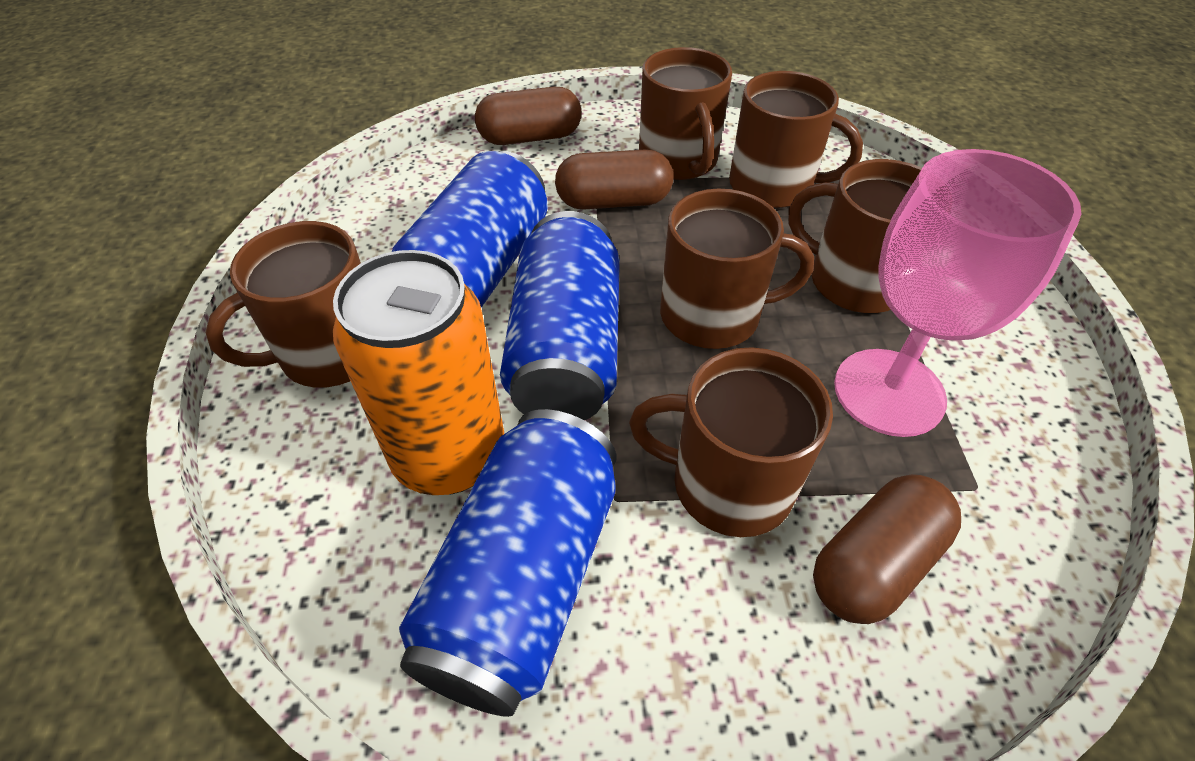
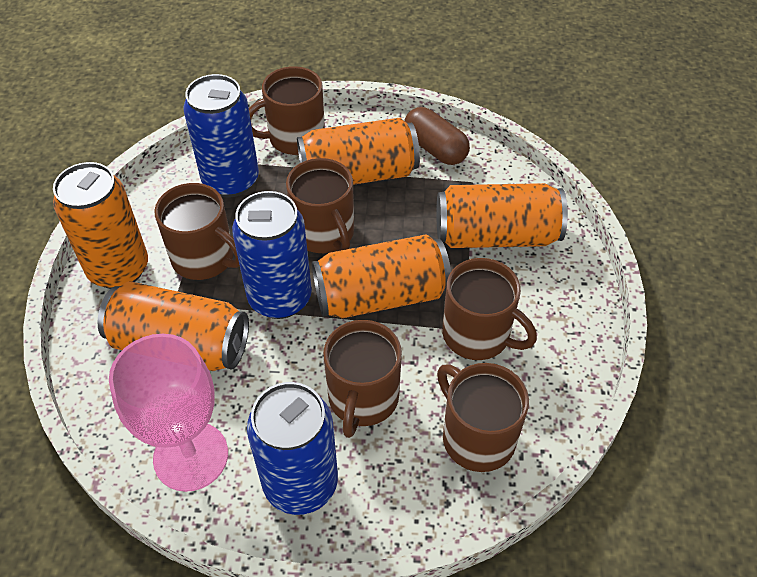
brown capsule: [475,87,582,145] [555,149,673,210] [813,474,961,624] = 3 -> [404,107,470,165] = 1
orange can: [333,250,505,495] = 1 -> [53,162,148,289] [97,281,249,371] [297,118,420,185] [312,234,451,318] [436,183,568,248] = 5

